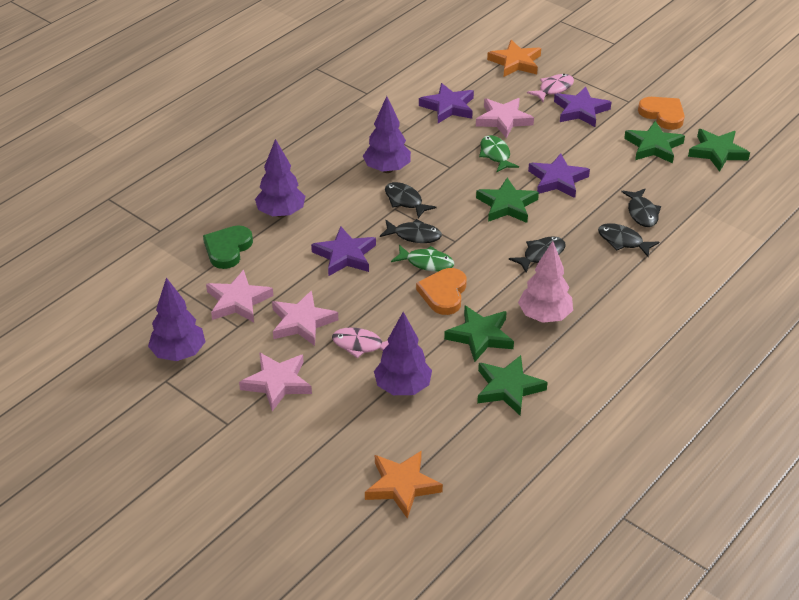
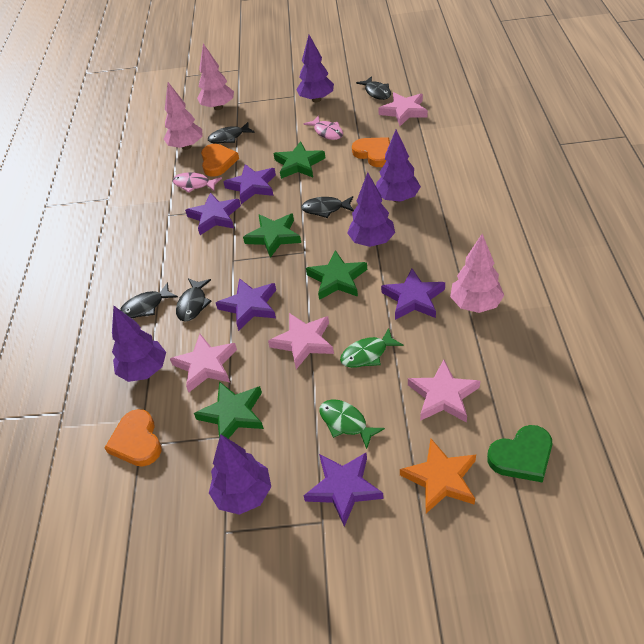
green star: [444,306,514,362] [476,177,539,223] [477,355,548,415] [624,121,685,163] [688,129,750,172] = 5 -> [194,381,264,439] [243,214,301,258] [273,141,325,179] [306,250,367,300] = 4
orange heart: [416,268,467,315] [638,97,685,130] = 2 -> [105,409,161,467] [201,144,239,177] [352,137,390,167] = 3
orange star: [365,450,443,519] [487,40,541,77] = 2 -> [400,439,476,513] = 1
pink tree: [518,241,573,323] = 1 -> [164,82,202,150] [197,43,234,110] [450,234,504,313] = 3
purple star: [311,226,376,276] [419,83,474,123] [528,153,590,198] [554,87,612,127] = 4 -> [185,192,241,235] [216,278,276,331] [223,164,276,204] [303,453,384,527] [381,268,445,320] = 5
purple tree: [148,277,206,361] [255,139,305,218] [363,96,411,173] [374,312,432,395] = 4 -> [112,306,166,382] [209,434,271,515] [296,35,334,102] [347,172,395,247] [376,130,421,202] = 5

